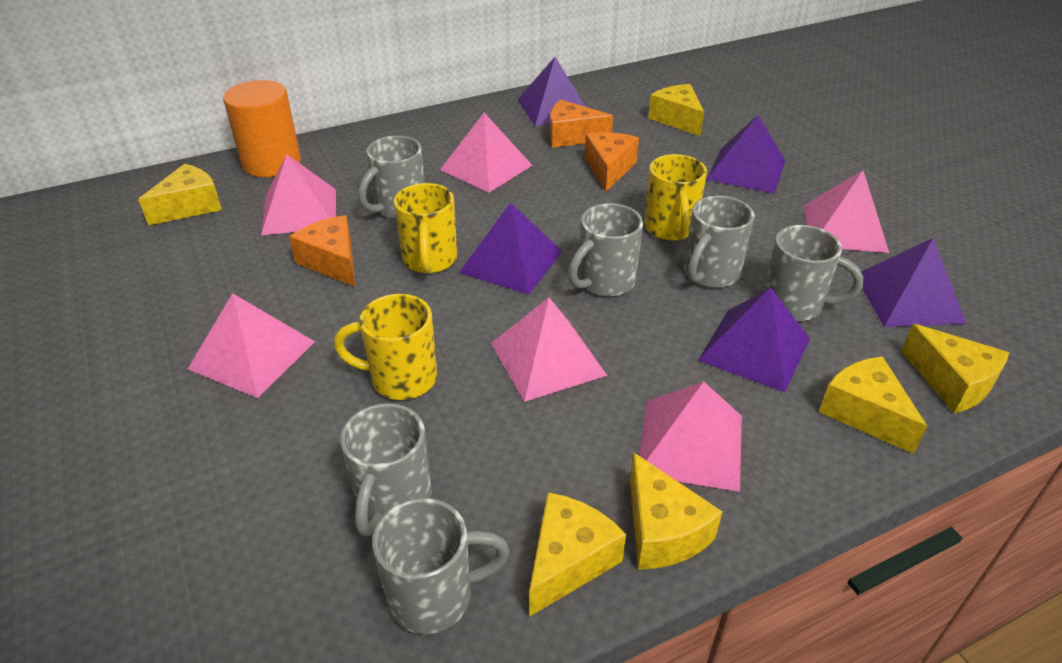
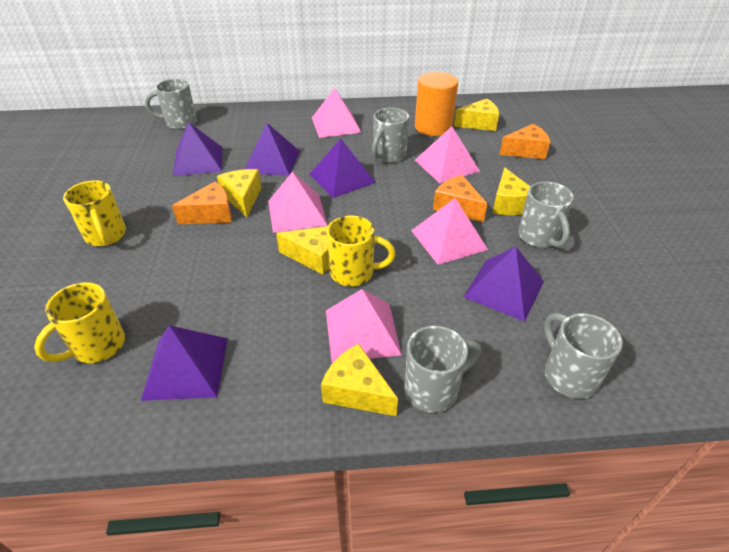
grey mug: [340,403,431,537] [358,136,425,219] [372,498,510,634] [568,203,643,297] [684,196,755,288] [763,225,863,321] = 6 -> [145,79,197,130] [372,108,409,163] [404,325,481,413] [518,182,574,248] [544,313,623,399] = 5
pink pyramid: [188,293,315,398] [261,154,336,236] [440,113,533,193] [491,298,607,402] [639,382,742,492] [803,170,889,253] = 6 -> [268,172,328,233] [312,88,362,138] [326,289,402,363] [411,198,488,265] [415,127,480,183] = 5
yellow cheese: [138,164,222,225] [529,492,626,617] [630,452,723,570] [648,84,704,136] [819,356,927,454] [901,324,1009,413] = 6 -> [217,169,262,217] [276,226,329,275] [321,344,398,416] [454,99,499,131] [492,167,530,215] = 5

